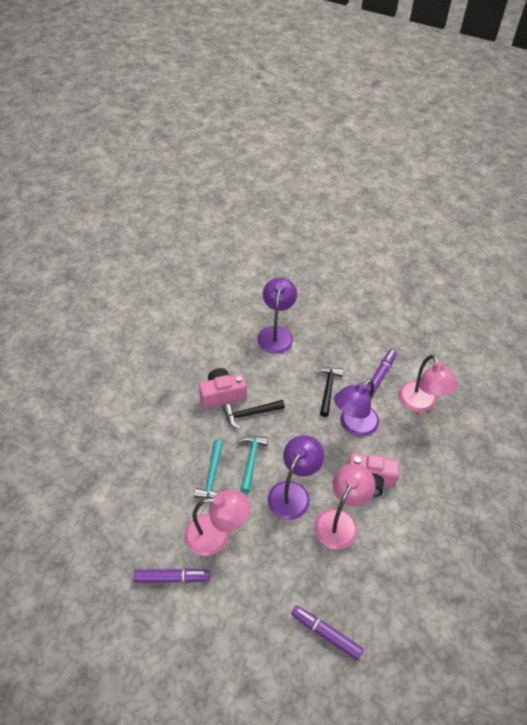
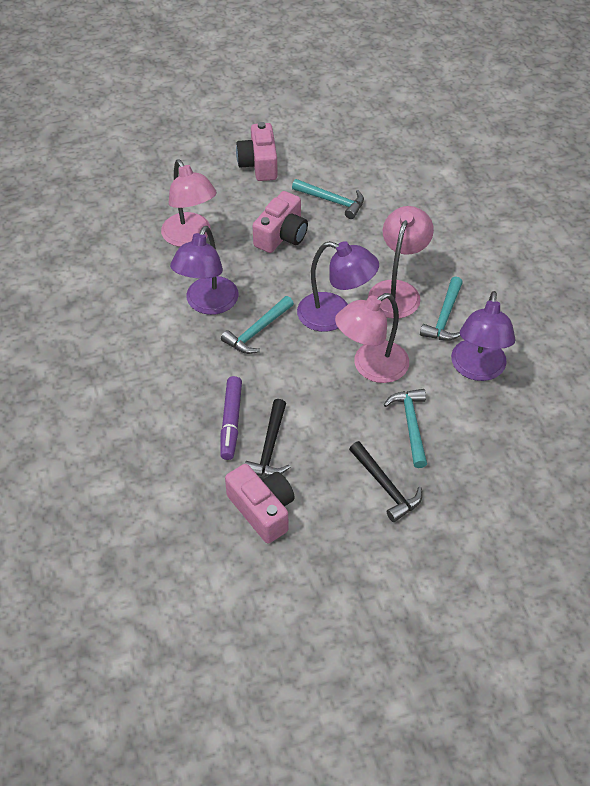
pink camera: [199,368,247,408] [348,453,400,497] = 2 -> [225,464,295,544] [236,122,278,181] [253,191,308,253] = 3
purple marker: [133,568,210,583] [291,605,364,660] [366,349,397,395] = 3 -> [220,376,242,460] = 1
turquoise hammer: [194,440,226,498] [237,436,268,493] = 2 -> [221,296,294,354] [292,179,364,219] [384,389,427,468] [420,277,463,341] = 4

